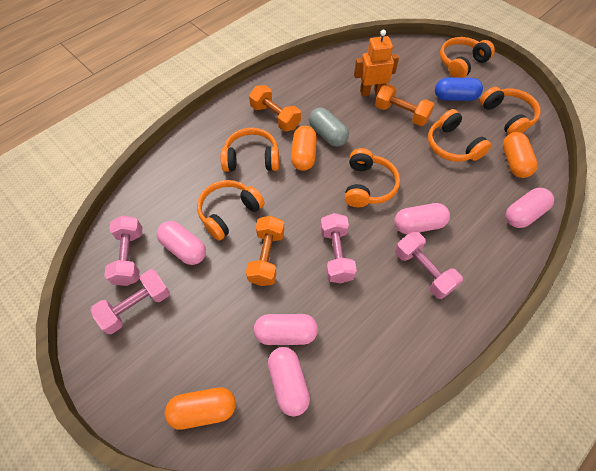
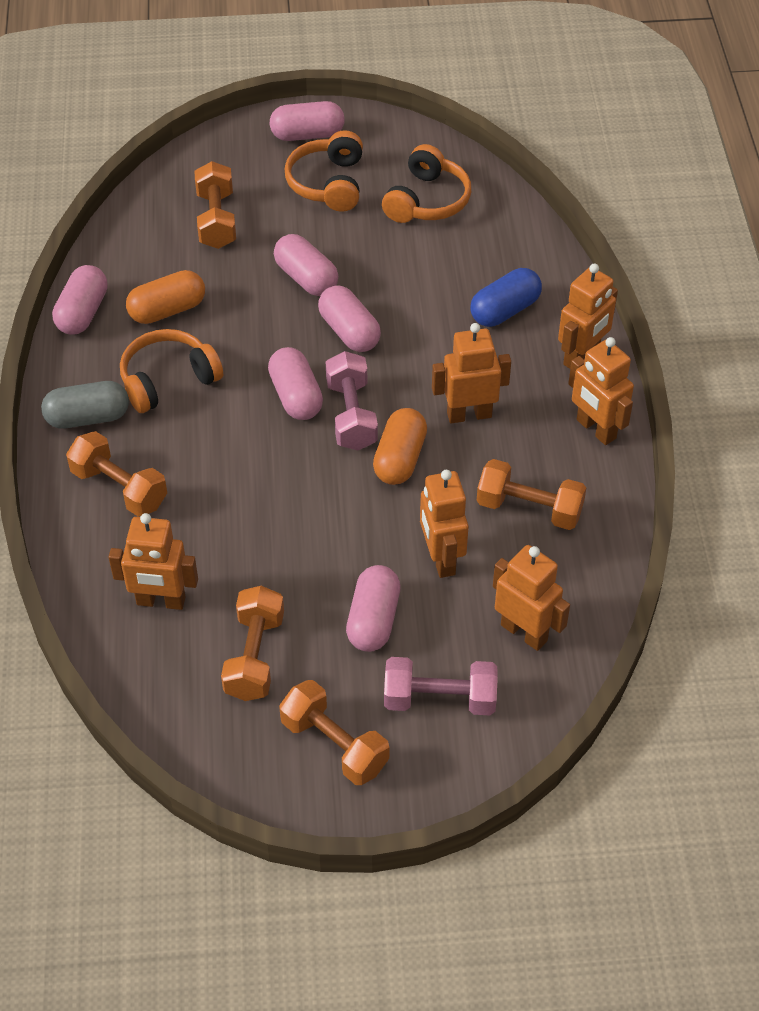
orange capsule: [165,387,236,430] [291,126,317,171] [503,132,538,178] = 3 -> [126,270,205,324] [373,408,427,485] = 2
orange dumbbell: [246,216,284,286] [249,85,301,132] [375,84,434,126] = 3 -> [66,431,167,517] [194,161,236,249] [221,586,284,701] [279,680,389,785] [477,459,586,530] = 5
orange headphones: [197,180,265,241] [220,128,279,171] [345,148,400,207] [428,109,491,162] [440,37,495,78] [480,87,541,135] = 6 -> [120,329,223,413] [285,130,363,212] [382,144,471,223] = 3
orange robot: [354,30,399,96] = 1 -> [109,513,198,610] [420,470,469,578] [432,323,511,423] [493,545,570,651] [558,264,618,369] [568,337,634,445] = 6
pink capsule: [157,221,206,265] [254,314,318,345] [268,347,310,417] [394,203,450,234] [506,188,554,228] = 5 -> [52,265,108,335] [268,347,323,420] [270,101,345,141] [274,234,338,296] [318,285,381,352] [346,565,400,652] = 6
pink dumbbell: [90,269,170,334] [104,215,142,286] [320,213,357,283] [395,232,463,299] = 4 -> [326,351,378,450] [384,657,498,715] = 2

